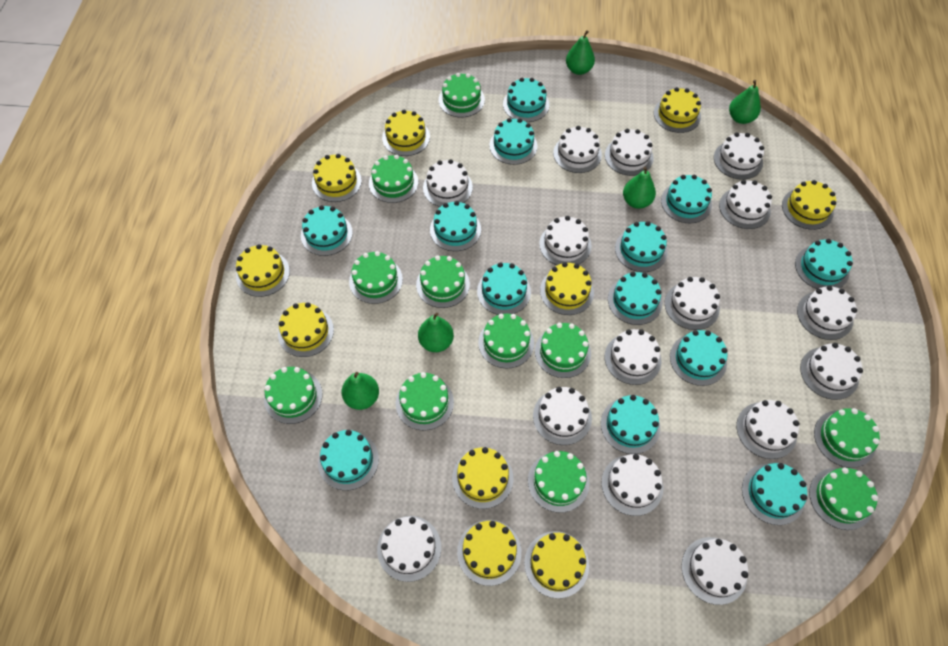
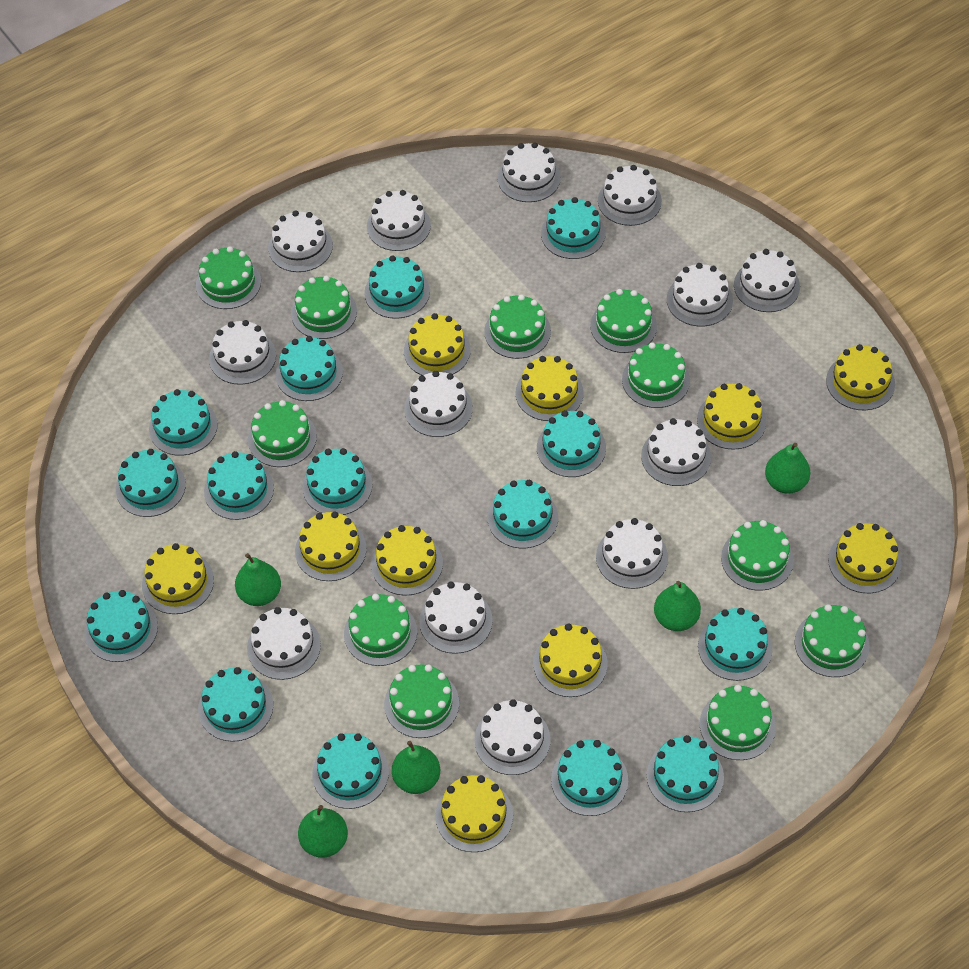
turquoise cake: [301,205,353,256] [318,430,379,490] [430,201,481,251] [477,262,531,315] [489,118,537,165] [503,78,549,122] [601,395,660,454] [608,272,662,325] [615,221,668,272] [661,175,712,223] [670,330,728,386] [742,463,807,525] [795,239,853,289] = 13 -> [85,590,158,662] [116,449,186,517] [149,389,218,456] [198,667,273,742] [204,451,274,520] [276,336,343,401] [302,448,372,515] [312,733,389,809] [364,256,430,319] [488,480,558,548] [537,410,606,477] [541,197,605,259] [551,740,628,816] [647,735,724,812] [698,608,772,681] = 15
white cake: [377,516,441,582] [423,159,473,207] [533,387,592,445] [539,216,592,265] [553,126,602,173] [601,454,663,516] [605,129,654,176] [605,329,661,385] [665,277,720,330] [681,537,748,605] [714,132,764,180] [719,180,772,229] [736,400,799,459] [797,286,857,340] [800,343,863,400] = 15 -> [209,320,276,385] [247,607,321,680] [268,210,333,272] [367,190,431,251] [404,371,473,437] [419,582,493,654] [475,699,550,775] [497,142,561,202] [596,518,668,589] [598,165,662,226] [641,418,711,486] [667,263,733,326] [734,249,800,312] = 13

